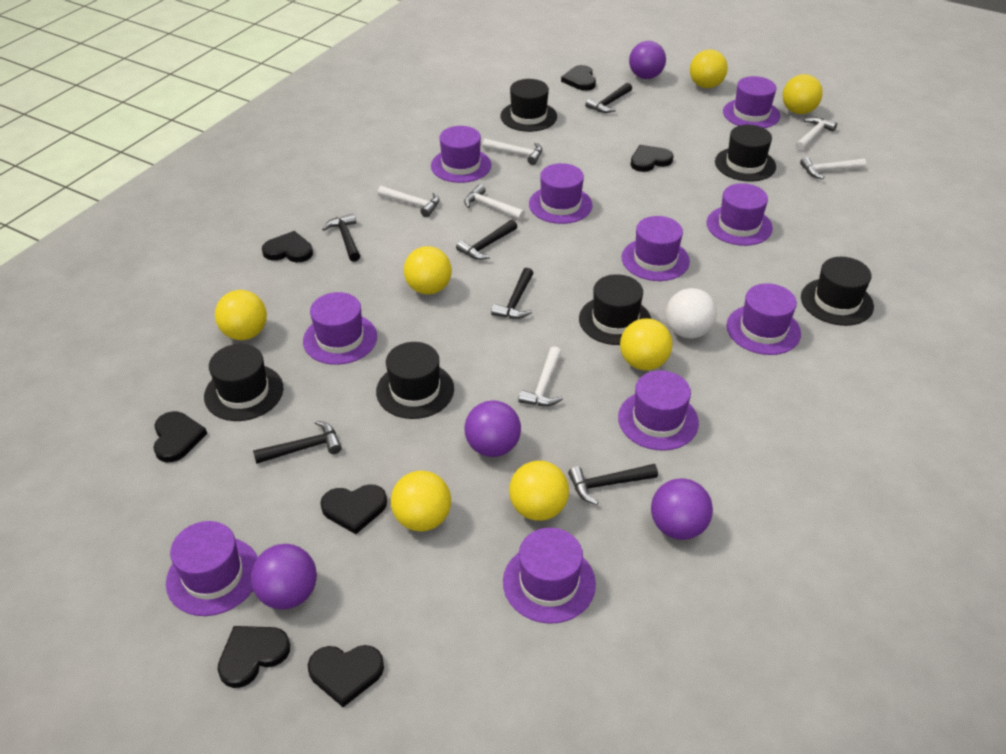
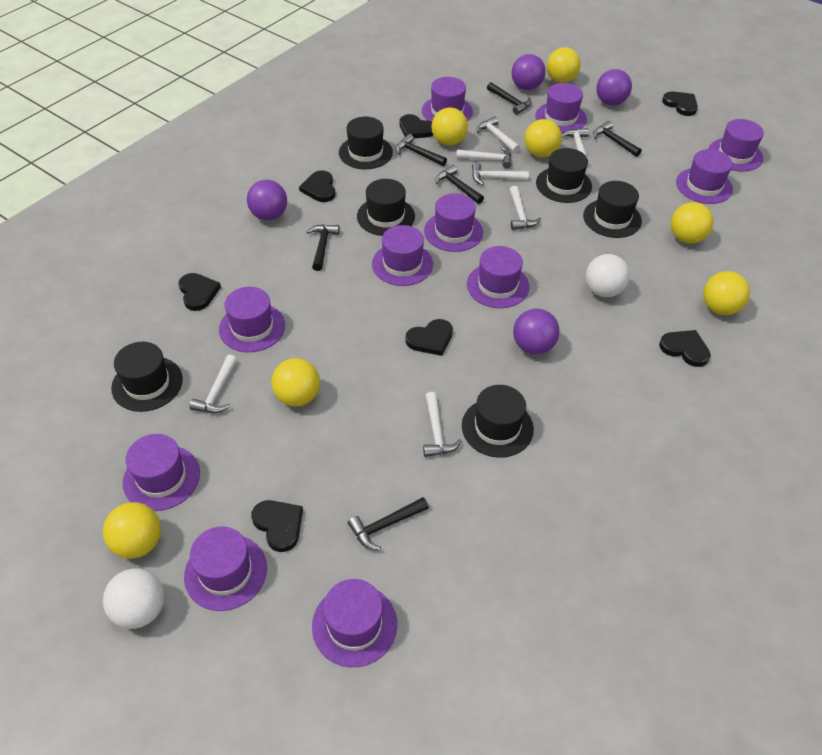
purple hat: [166,521,258,616] [303,292,377,365] [431,126,491,183] [503,528,596,624] [529,163,592,224] [618,370,699,451] [622,216,690,281] [707,183,773,246] [723,76,780,128] [727,283,801,355] = 10 -> [123,434,200,511] [184,527,267,611] [219,287,285,352] [312,579,397,667] [372,225,433,286] [422,77,473,122] [424,193,483,252] [467,246,529,308] [535,83,587,133] [676,149,733,204] [709,119,764,172] = 11
white ball: [666,288,717,339] = 1 -> [103,569,165,629] [586,254,630,297] = 2
white hammer: [378,186,440,217] [464,184,525,220] [483,139,542,165] [518,346,563,406] [795,117,837,151] [800,157,866,179] = 6 -> [189,354,237,413] [423,392,462,457] [456,146,512,168] [472,162,529,186] [477,116,520,153] [509,186,541,230] [562,128,589,164] = 7

